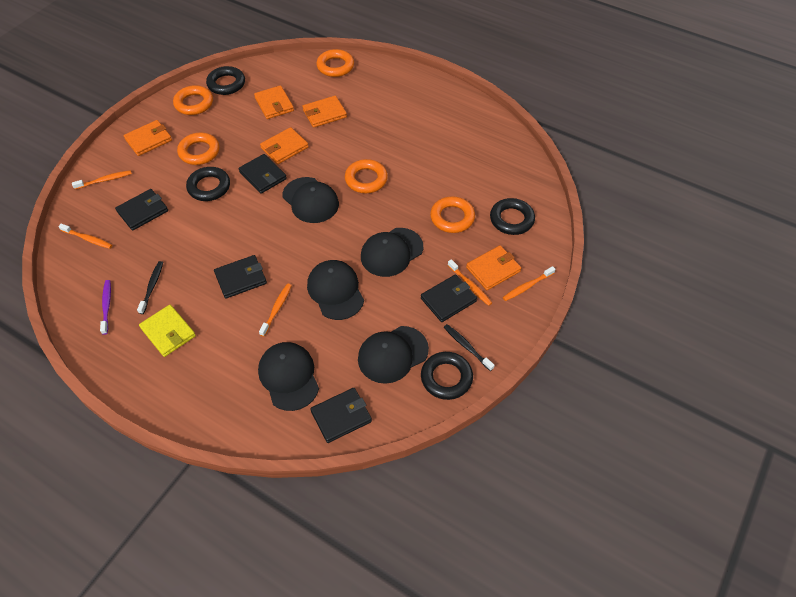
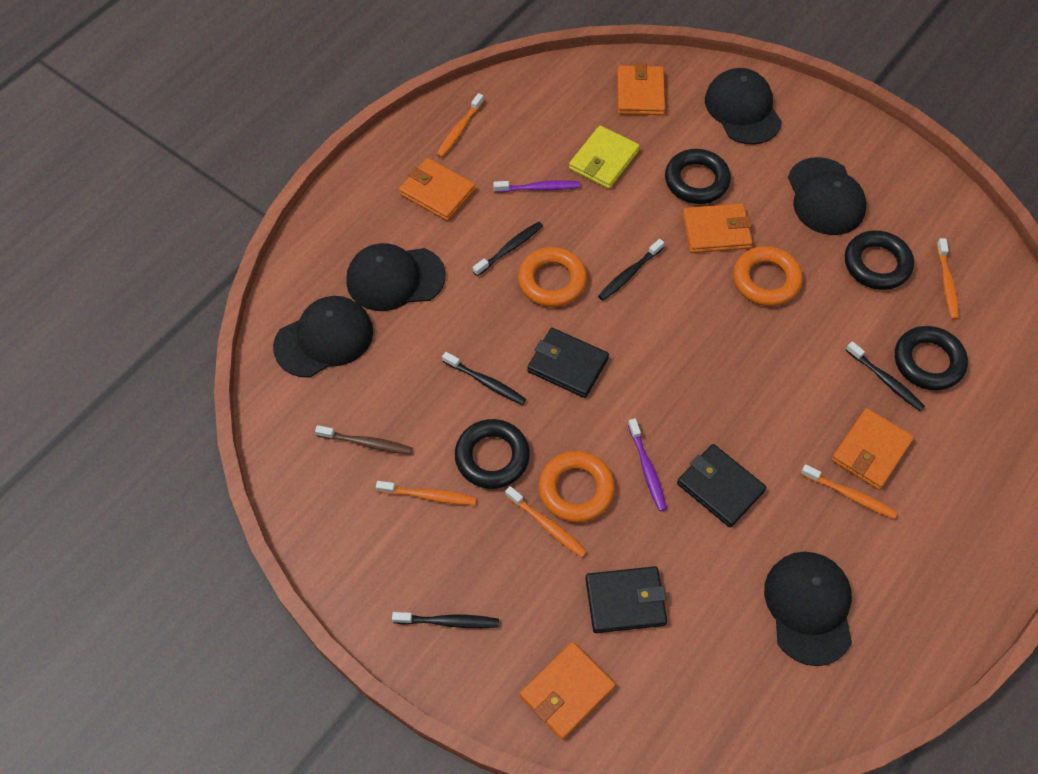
black toothbrush: [137,261,163,314] [444,324,495,371] = 2 -> [392,612,499,628] [442,352,526,405] [473,222,543,276] [598,239,664,301] [846,341,925,411] = 5
black wallet: [115,189,168,231] [214,255,267,299] [239,154,287,194] [311,388,372,443] [421,274,477,322] = 5 -> [527,328,609,398] [586,566,667,633] [677,444,766,528] = 3
brown toothbrush: none = 0 -> [315,425,412,455] = 1
orange ring: [173,85,213,115] [177,132,220,165] [316,49,354,77] [345,159,388,193] [430,196,475,233] = 5 -> [518,247,587,307] [538,451,615,523] [733,246,803,306] = 3
purple toothbrush: [100,280,111,335] = 1 -> [493,180,580,193] [628,418,667,511] = 2

